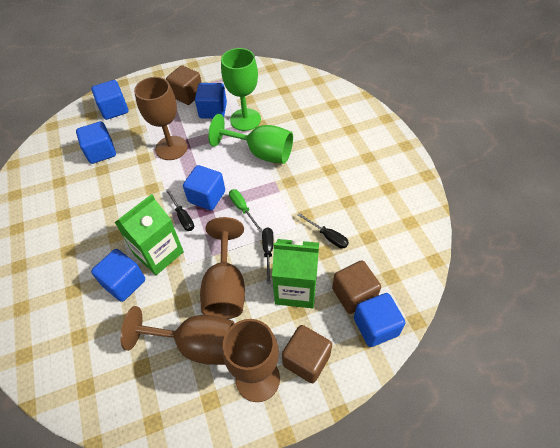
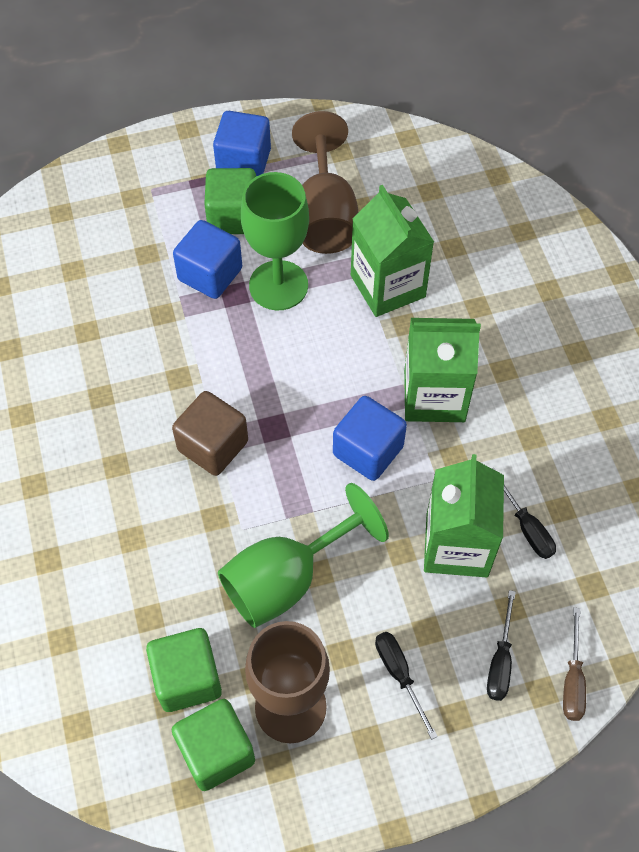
blue cube: [76,121,116,164] [91,80,128,120] [91,249,145,302] [183,165,225,210] [195,83,227,119] [354,293,405,347] = 6 -> [173,220,242,299] [213,111,271,176] [333,396,407,481] = 3
brown cube: [166,65,202,105] [282,325,332,383] [332,260,381,314] = 3 -> [172,391,248,476] = 1
brown goblet: [120,306,235,365] [134,77,188,160] [200,217,245,319] [223,319,280,402] = 4 -> [245,621,330,743] [292,111,358,254] = 2
brown screwdriver: none = 0 -> [563,608,586,721] = 1
green carton: [114,194,184,275] [272,239,319,308] = 2 -> [351,185,434,317] [404,318,481,422] [424,454,504,578] = 3
green cube: none = 0 -> [146,628,222,712] [172,699,255,791] [204,168,256,234] = 3
green screwdriver: [229,189,263,232] = 1 -> none = 0

